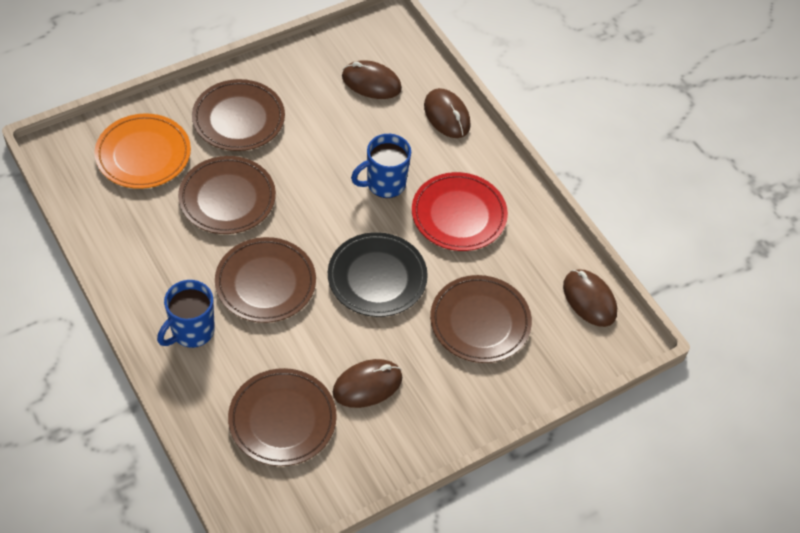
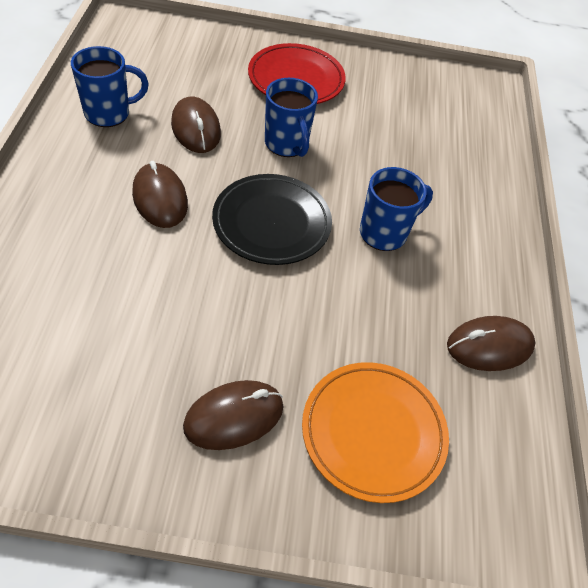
blue mug: [157,280,215,348] [351,134,411,198] = 2 -> [71,46,149,127] [265,78,318,157] [360,167,433,251] = 3
brown plate: [178,156,276,234] [192,79,285,151] [215,237,316,323] [228,368,337,466] [430,275,532,363] = 5 -> none = 0

